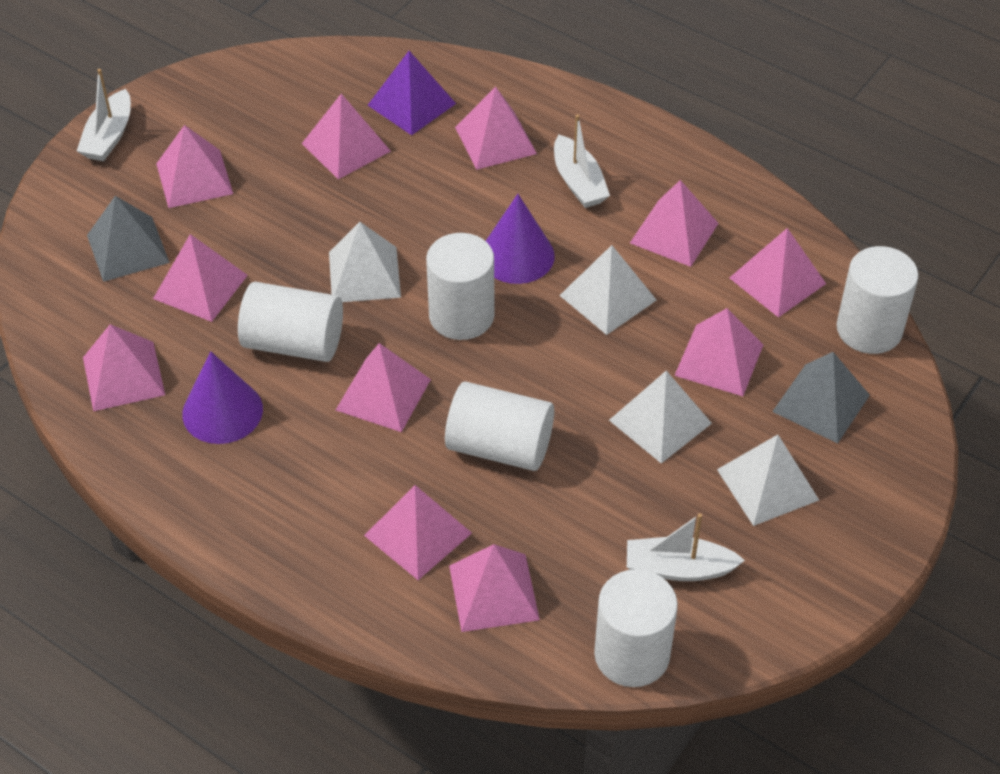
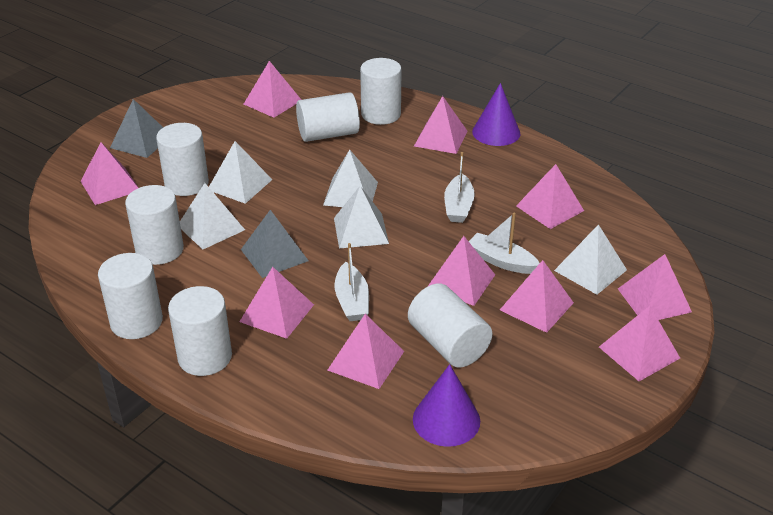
pink pyramid: [83,324,165,411] [153,234,248,322] [156,125,233,208] [302,94,391,179] [336,343,431,432] [364,485,472,580] [449,544,540,632] [455,87,537,170] [630,180,719,267] [674,308,763,396] [729,228,826,317] = 11 -> [81,143,139,205] [239,267,314,339] [244,61,301,118] [328,314,404,389] [414,96,467,154] [427,236,495,306] [500,260,574,333] [516,164,584,229] [599,306,680,381] [618,254,692,320] = 10
purple pyramid: [368,51,456,135] = 1 -> none = 0
white cylinder: [238,282,343,362] [426,233,494,340] [445,382,554,471] [594,569,678,687] [837,246,918,354] = 5 -> [98,253,163,339] [125,185,184,265] [156,123,209,196] [168,286,232,376] [296,92,360,142] [360,58,401,125] [408,283,492,368] = 7
white pyramid: [329,222,401,302] [559,245,657,335] [609,371,712,463] [717,435,819,526] = 4 -> [180,183,245,249] [209,141,272,204] [323,150,378,207] [334,186,389,248] [554,224,627,295] = 5

